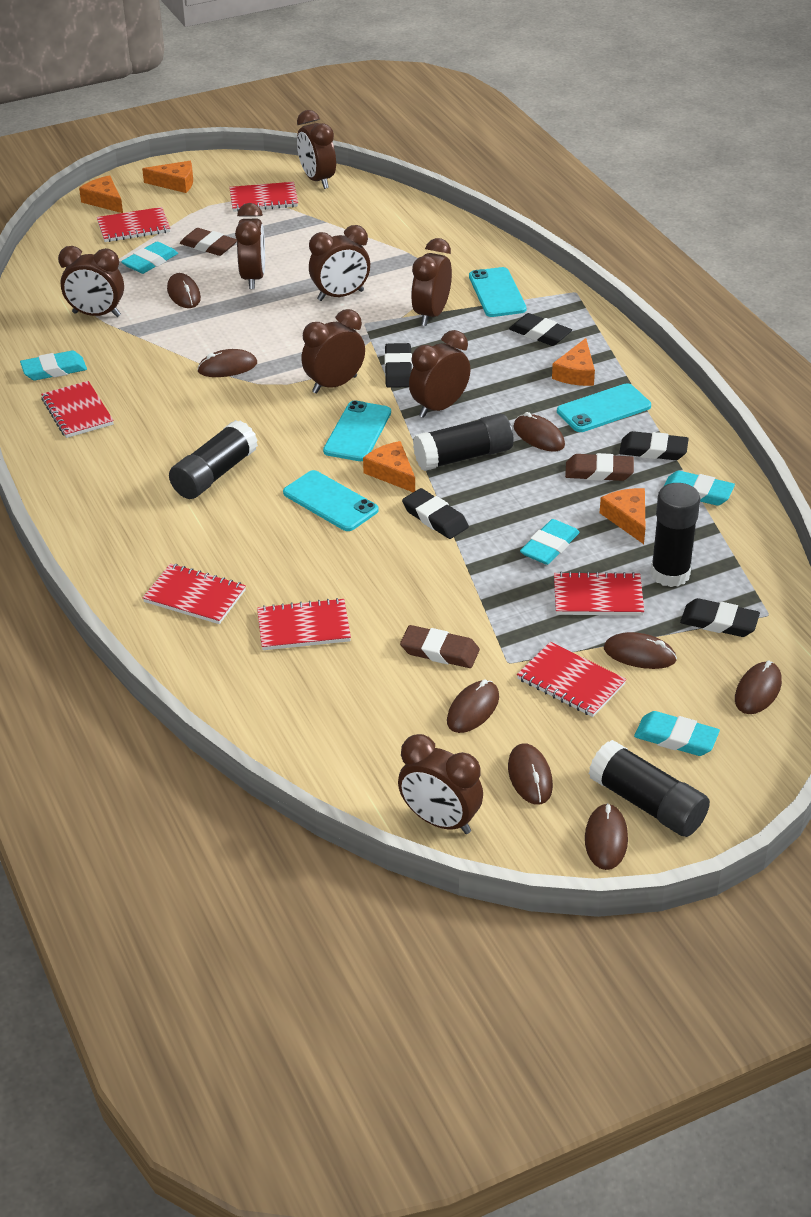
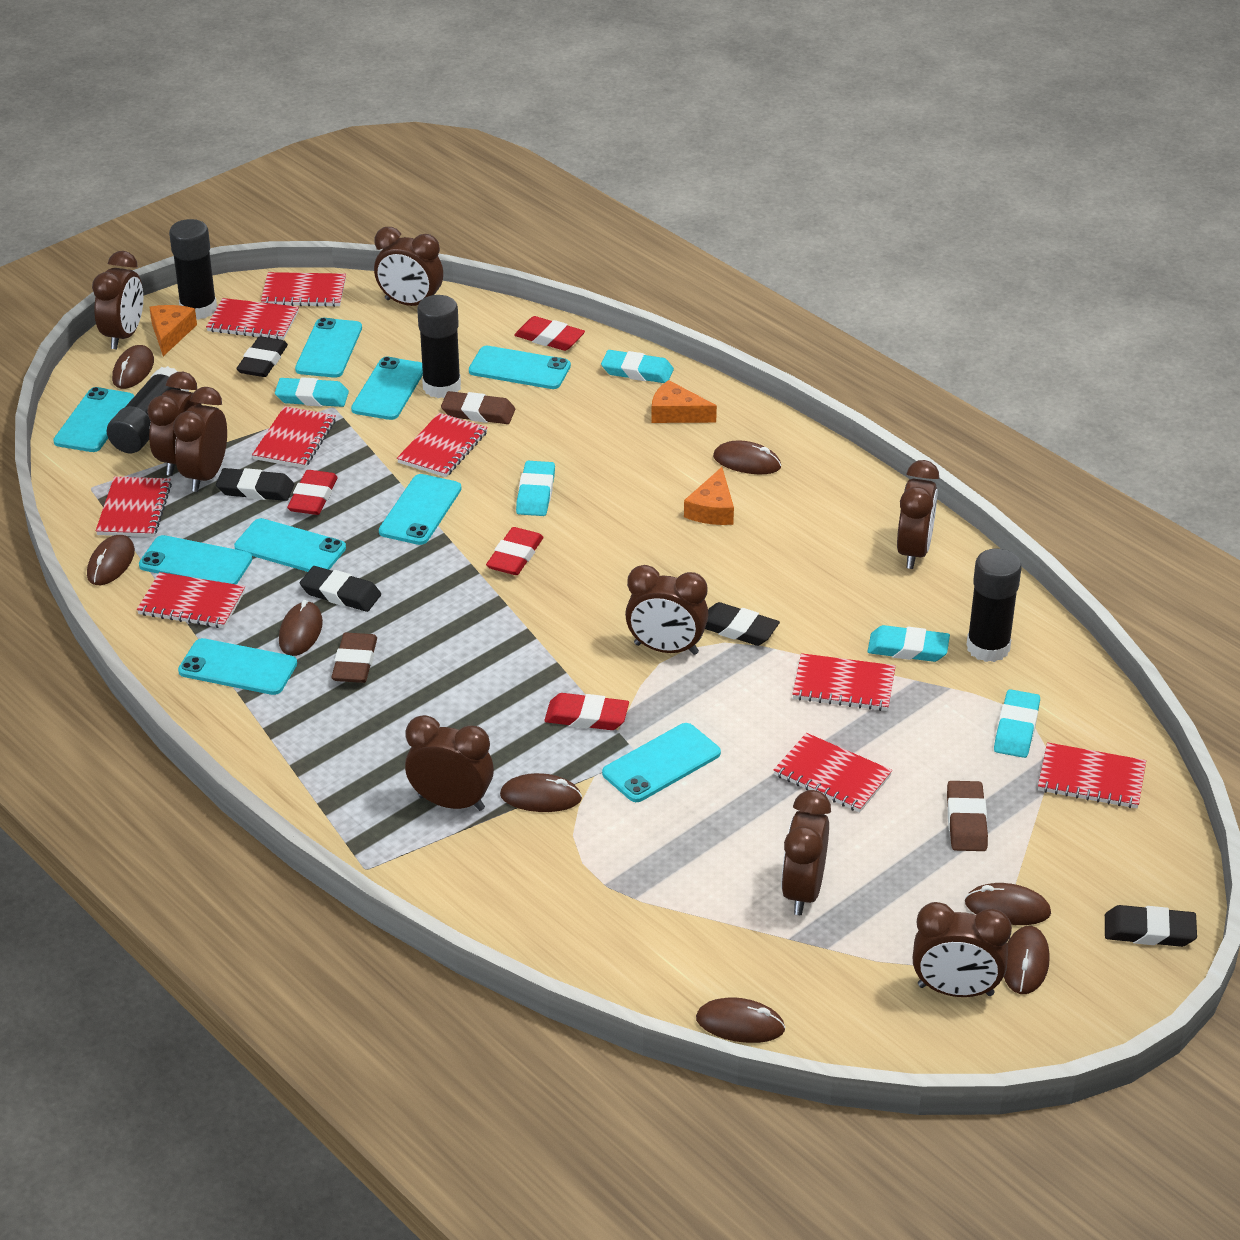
brown clock: [58,246,124,317] [235,203,265,289] [297,110,336,189] [301,309,365,394] [309,225,370,301] [398,734,483,834] [409,330,471,418] [411,238,452,326] = 8 -> [92,251,143,349] [147,372,202,476] [173,387,227,492] [374,227,443,306] [405,715,494,811] [625,565,708,655] [781,790,831,915] [897,460,939,569] [913,902,1012,997] = 9
orange cheese: [79,175,123,213] [142,161,193,193] [363,441,415,492] [552,338,595,386] [600,488,646,544] = 5 -> [149,305,197,356] [651,380,717,423] [684,467,734,525] = 3
red eraser: none = 0 -> [287,470,338,515] [486,527,543,575] [514,316,585,351] [544,693,629,730] = 4
red notebook: [41,381,114,438] [97,207,170,242] [142,564,246,624] [229,182,298,212] [257,598,351,650] [517,642,626,717] [554,571,644,616] = 7 -> [96,477,172,537] [137,572,245,628] [206,298,299,340] [252,406,336,468] [261,272,346,307] [397,413,488,477] [774,733,892,813] [792,653,896,711] [1038,742,1146,808] = 9
turquoise phone: [283,470,379,531] [323,400,391,461] [469,267,527,317] [557,383,651,432] = 4 -> [53,387,134,452] [139,535,252,584] [178,638,297,695] [234,518,346,572] [295,318,362,378] [351,357,423,420] [379,474,461,545] [469,346,571,389] [602,723,721,802] = 9

